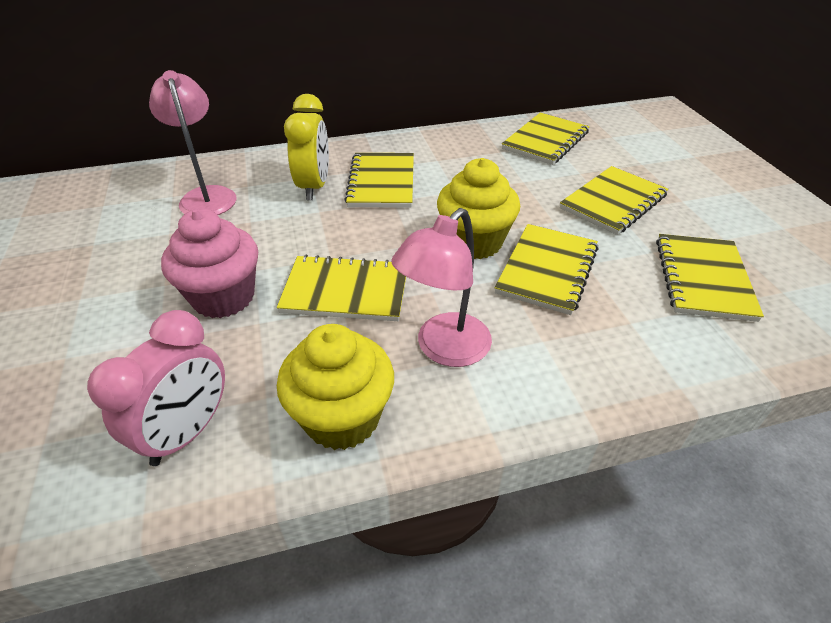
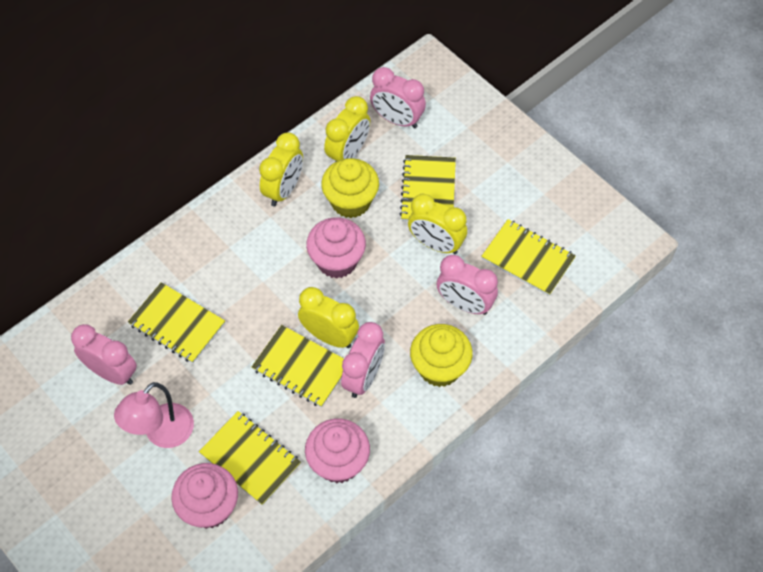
pink clock: [87,310,225,466] = 1 -> [71,324,137,385] [341,322,385,398] [370,67,426,128] [437,255,498,315] = 4
pink cupcake: [161,209,258,318] = 1 -> [171,463,238,529] [305,419,370,483] [306,217,366,279] = 3
pink lamp: [149,70,236,215] [391,208,492,367] = 2 -> [114,382,194,448] = 1
yellow clock: [284,94,329,200] = 1 -> [259,132,303,206] [298,287,359,348] [324,96,370,162] [408,193,467,254] = 4
yellow notebook: [277,255,406,321] [344,153,414,208] [495,224,598,315] [502,112,590,165] [560,166,668,235] [656,234,764,322] = 6 -> [128,282,225,363] [199,411,301,505] [252,325,344,408] [400,155,456,221] [481,219,576,296] = 5

